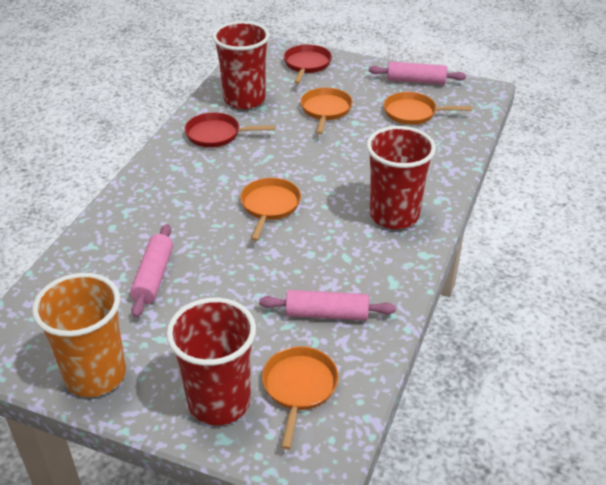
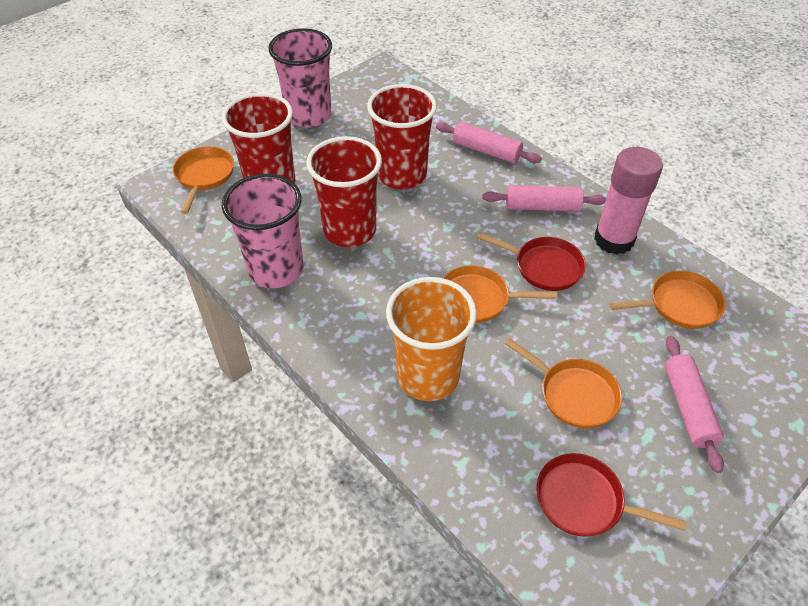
pink cup: none = 0 -> [222,174,303,288] [268,28,332,128] = 2
pink glue stick: none = 0 -> [594,147,663,255] = 1

